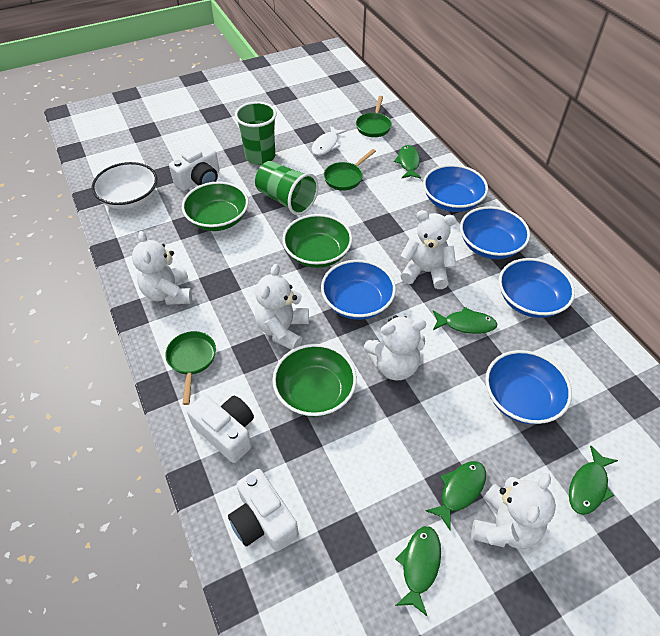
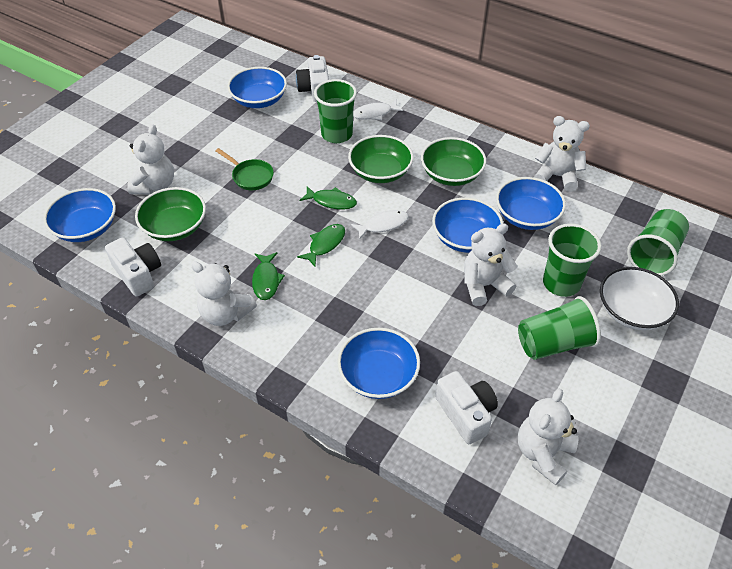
green cup: [235,101,277,165] [255,161,318,215] = 2 -> [314,79,357,143] [518,296,601,360] [543,224,602,297] [627,209,689,276] = 4
green fish: [394,145,421,178] [395,526,441,616] [425,461,486,530] [433,307,497,334] [569,445,618,515] = 5 -> [252,252,285,300] [297,224,345,267] [300,186,357,210] = 3
green pan: [165,331,216,405] [324,149,376,191] [356,96,392,137] = 3 -> [215,148,274,190] = 1
white fish: [312,126,346,155] = 1 -> [351,210,409,240] [353,100,403,120] = 2

